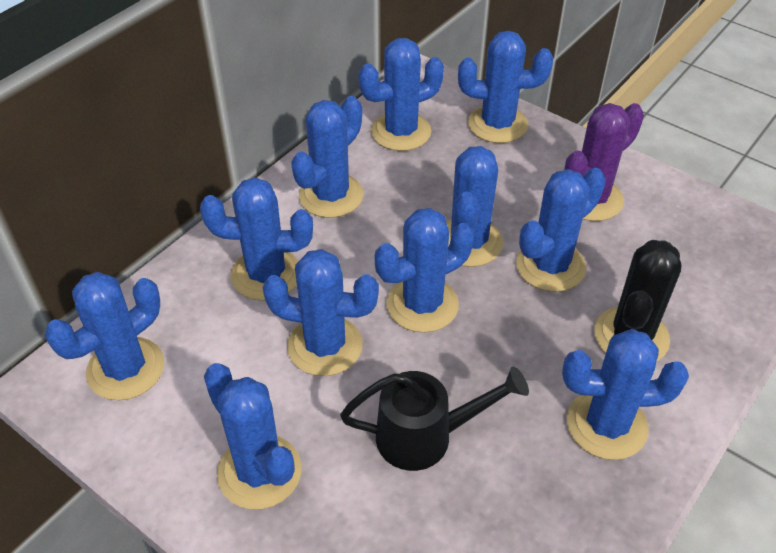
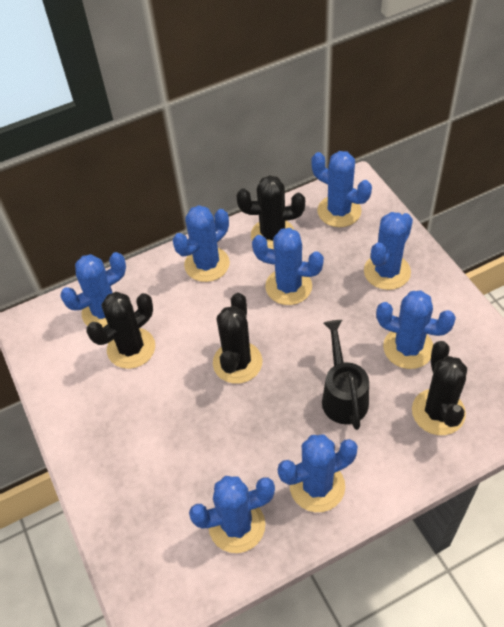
black cactus: [594,240,681,362] = 1 -> [87,292,155,369] [213,293,262,384] [236,175,305,249] [412,341,467,435] = 4
blue cactus: [45,272,164,400] [200,177,313,301] [204,363,302,509] [263,249,379,376] [291,96,363,218] [359,38,444,151] [375,208,474,333] [446,146,503,267] [458,31,553,143] [516,168,606,292] [562,329,689,460] = 11 -> [60,252,126,327] [173,205,230,282] [189,476,275,553] [252,228,324,305] [278,434,358,512] [311,151,372,227] [364,212,413,290] [376,290,456,369] = 8
purple cactus: [564,103,644,221] = 1 -> none = 0

